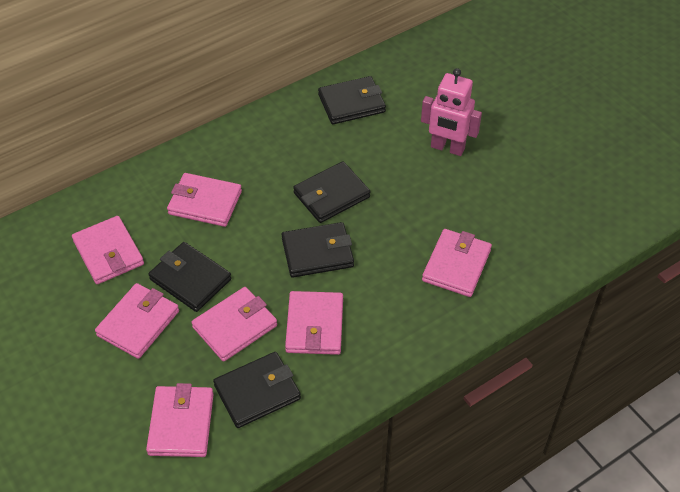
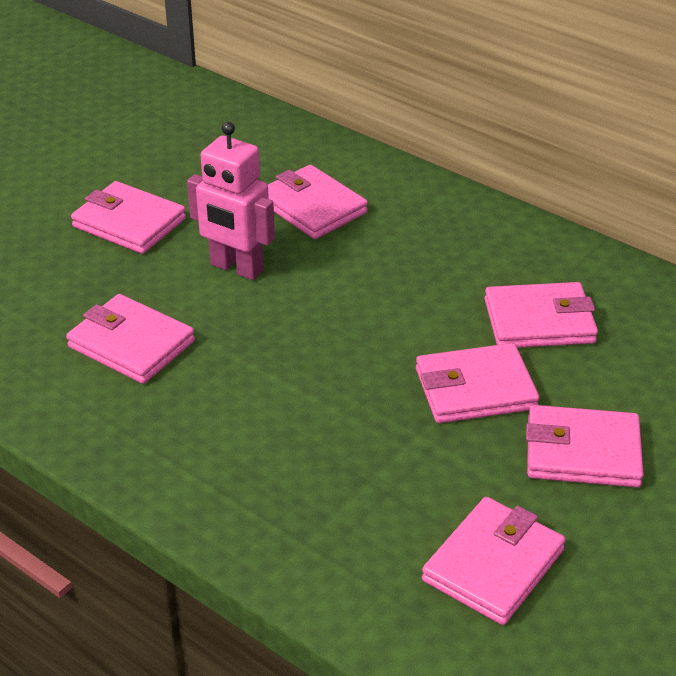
black wallet: [148,242,231,312] [213,352,301,428] [282,222,354,278] [293,161,370,223] [318,76,386,124] = 5 -> none = 0

